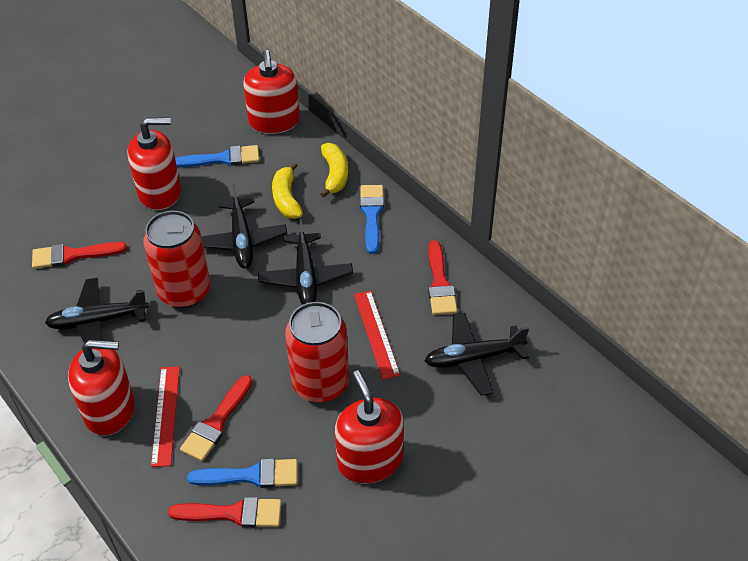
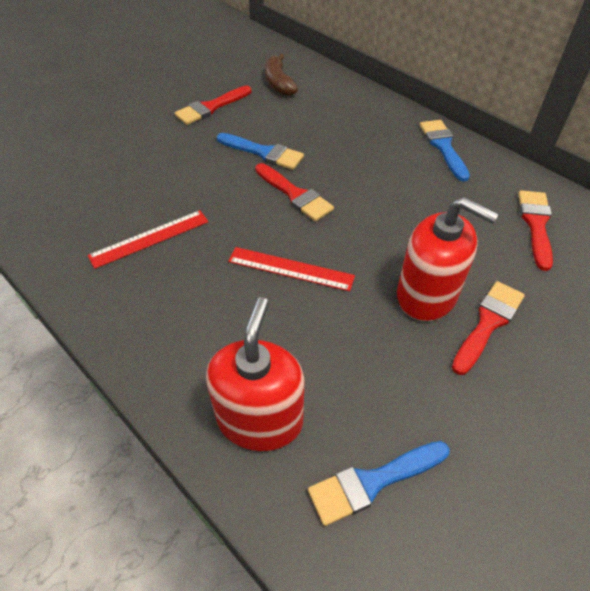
black plane: [45,277,149,344] [201,184,287,268] [258,219,353,305] [425,313,529,395] = 4 -> none = 0
brown banana: none = 0 -> [265,54,298,96] = 1
red can: [143,211,210,308] [285,302,349,403] = 2 -> none = 0
red soap dispenser: [68,340,135,436] [127,117,181,210] [243,50,300,134] [335,371,404,484] = 4 -> [206,297,305,451] [397,197,499,321] = 2
yellow banana: [272,162,303,219] [320,143,348,198] = 2 -> none = 0

